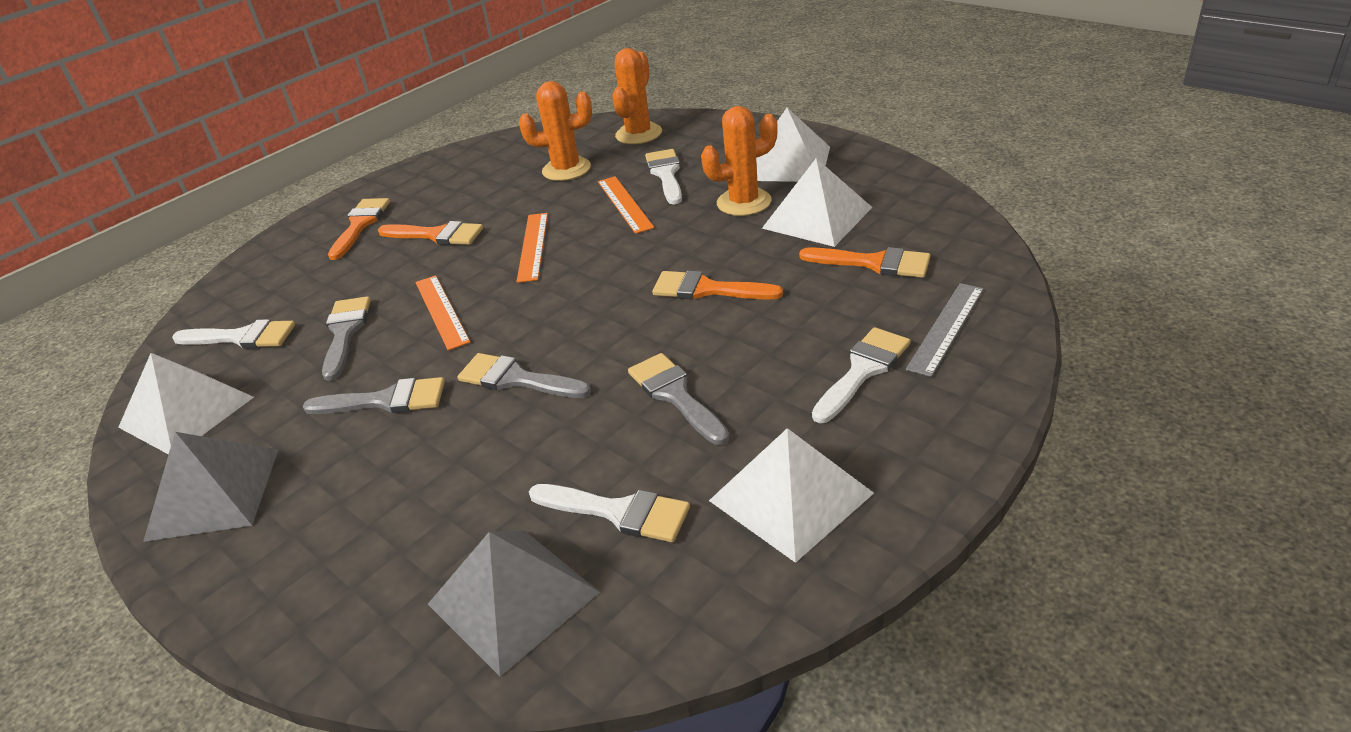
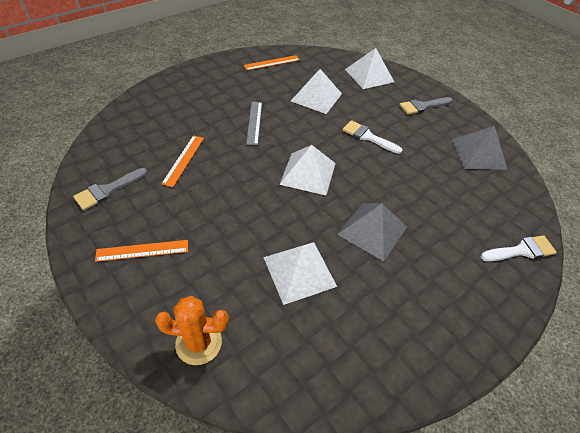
grey brush: [303,377,445,414] [322,296,371,381] [458,353,591,398] [628,353,729,445] = 4 -> [73,168,147,210] [399,97,453,115] = 2
orange brush: [328,198,390,260] [378,221,483,245] [652,271,783,300] [799,247,931,278] = 4 -> none = 0
orange cactus: [519,81,592,181] [612,48,662,144] [701,106,778,216] = 3 -> [155,296,229,365] = 1
white brush: [172,319,295,349] [529,484,690,542] [645,149,682,204] [812,327,910,423] = 4 -> [342,120,402,154] [481,235,557,261] = 2

